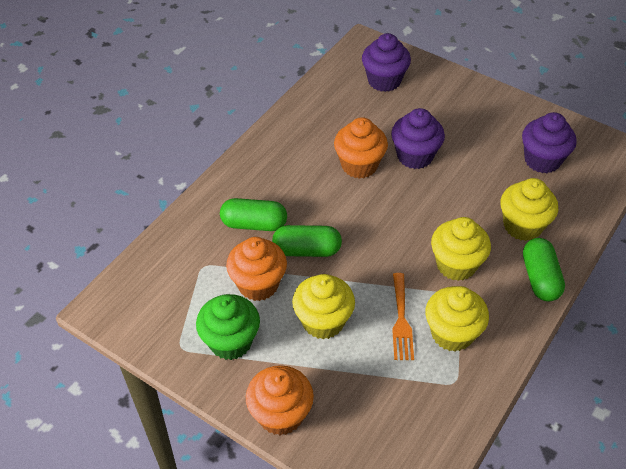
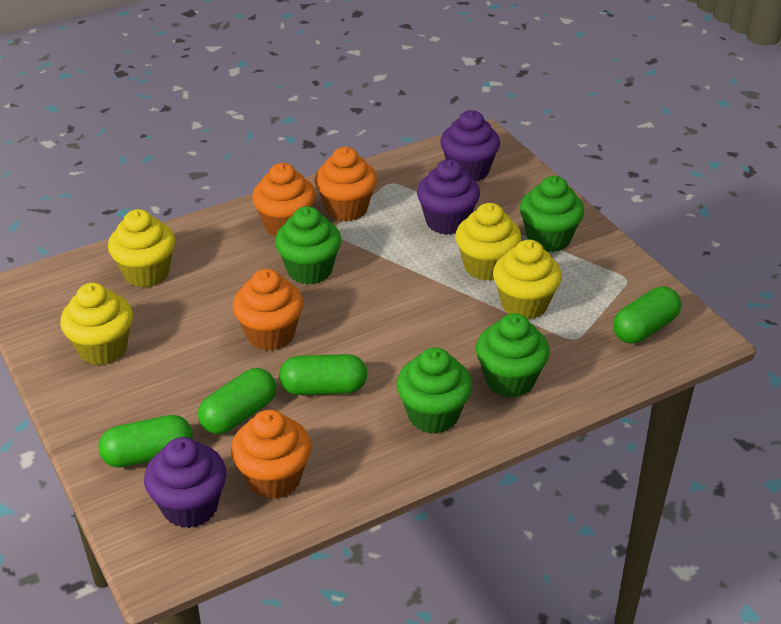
green capsule: [220,198,287,231] [272,225,342,257] [523,238,565,302] = 3 -> [99,415,193,468] [198,368,276,434] [279,354,367,395] [613,286,681,344] = 4
green cupcake: [196,294,260,360] = 1 -> [275,206,341,285] [397,347,472,434] [476,313,550,398] [520,176,584,252] = 4
orange cupcake: [226,237,287,301] [246,365,314,435] [334,117,388,179] = 3 -> [231,410,311,499] [233,269,303,351] [252,163,316,237] [315,147,377,221] = 4
orange fork: [392,273,414,360] = 1 -> none = 0

